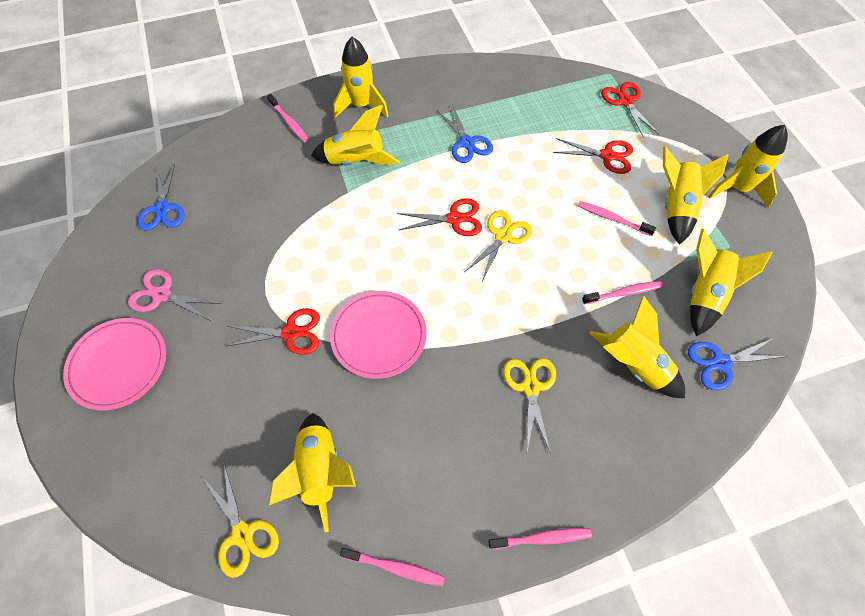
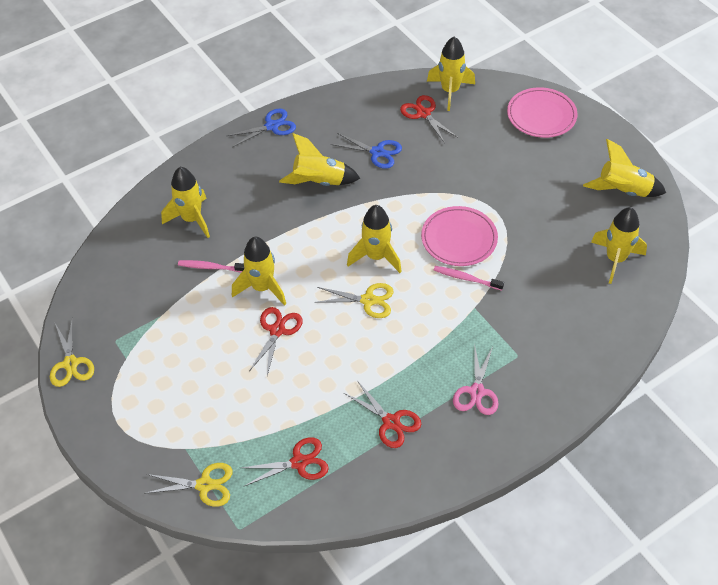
blue scissors: [137,164,185,231] [437,104,493,163] [688,338,787,391] = 3 -> [227,108,296,147] [331,133,402,169] = 2
pink toothbrush: [267,94,309,143] [340,548,445,587] [488,528,592,549] [578,201,656,236] [582,281,663,305] = 5 -> [178,260,244,273] [434,266,504,291] = 2

